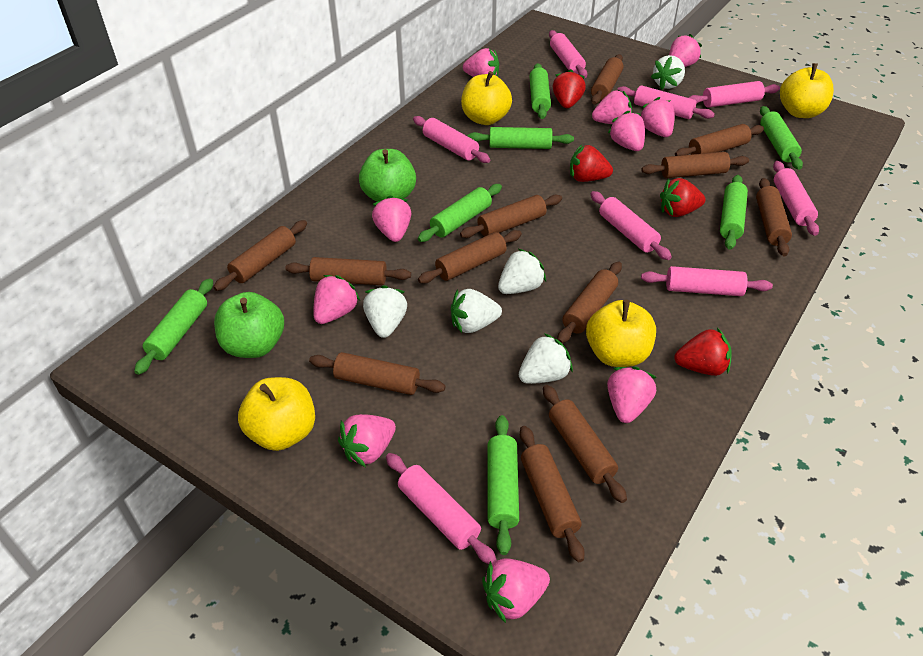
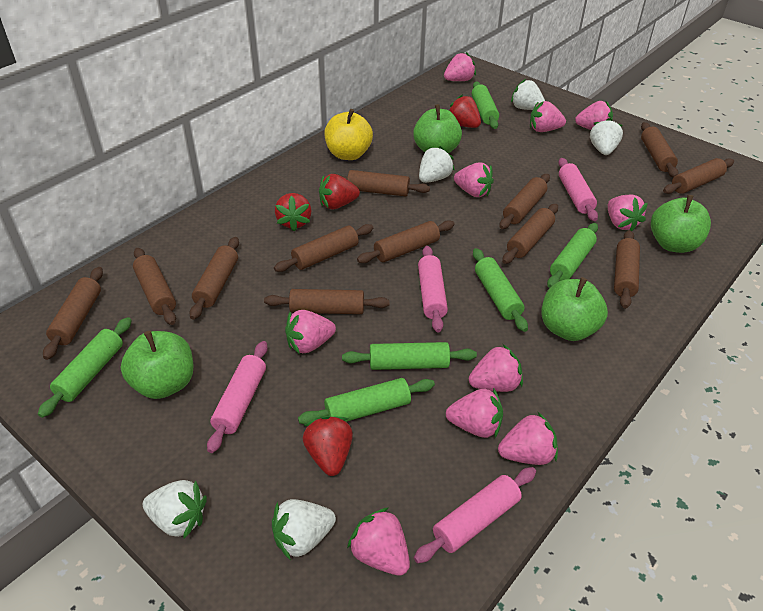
green apple: [214,292,284,358] [359,149,416,202] = 2 -> [121,331,194,399] [413,104,462,153] [541,277,608,341] [651,195,711,253] = 4
green rolling pin: [134,278,213,375] [418,184,502,242] [468,127,574,149] [488,415,519,555] [529,63,551,119] [720,175,748,250] [760,106,803,170] = 7 -> [38,317,132,418] [298,378,435,424] [342,342,477,370] [472,82,499,129] [473,248,528,332] [547,223,598,288] = 6
pink rolling pin: [386,453,497,564] [413,116,490,163] [549,30,587,78] [591,191,672,260] [617,85,715,119] [641,266,773,296] [689,81,780,108] [773,161,819,236] = 8 -> [207,341,268,453] [414,467,536,563] [418,246,448,333] [558,158,598,221] = 4
yellow apple: [238,377,315,451] [461,71,512,125] [586,300,656,367] [780,63,834,118] = 4 -> [324,109,373,160] = 1

